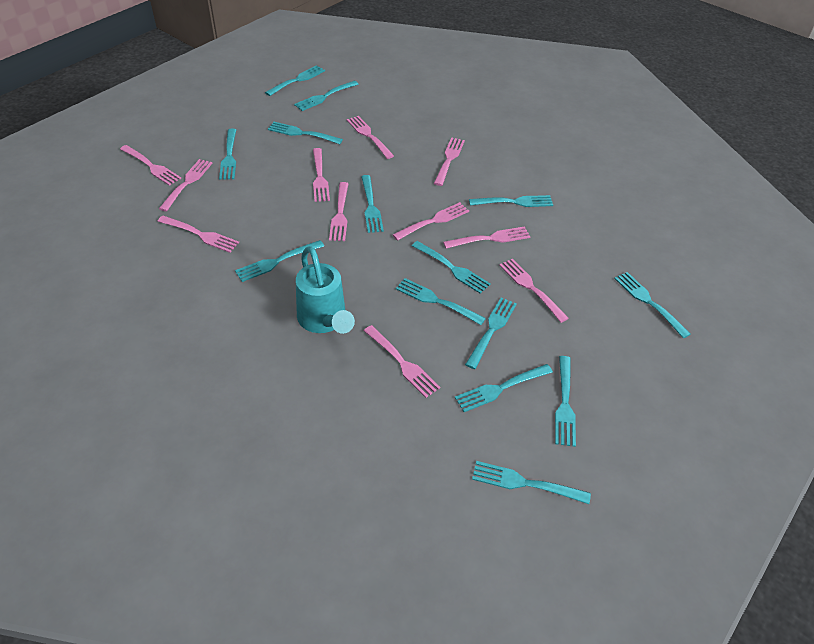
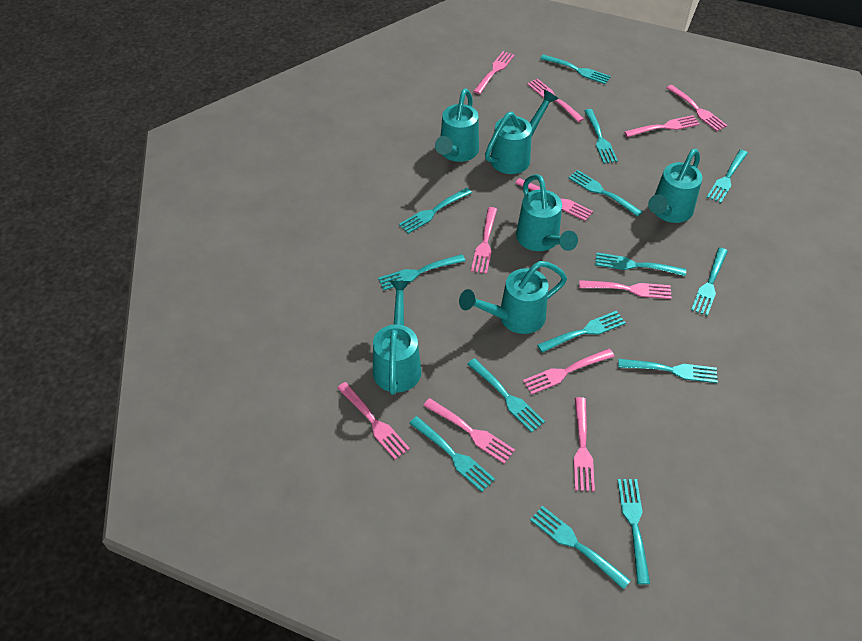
turquoise watering can: [296,246,355,334] = 1 -> [373,280,421,395] [435,88,479,162] [459,261,567,334] [485,89,558,174] [516,174,578,251] [648,148,702,223] = 6

